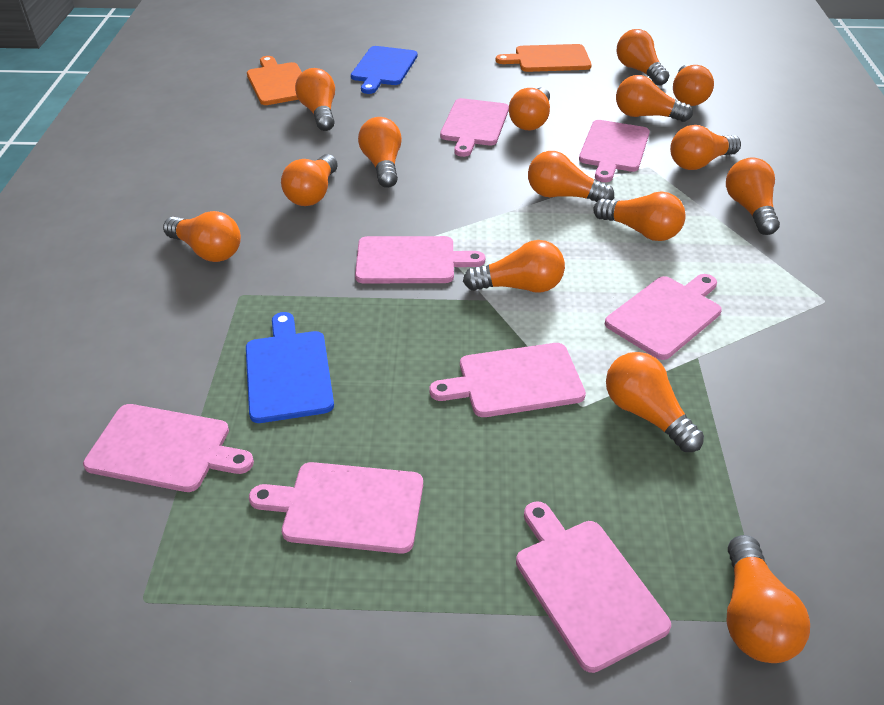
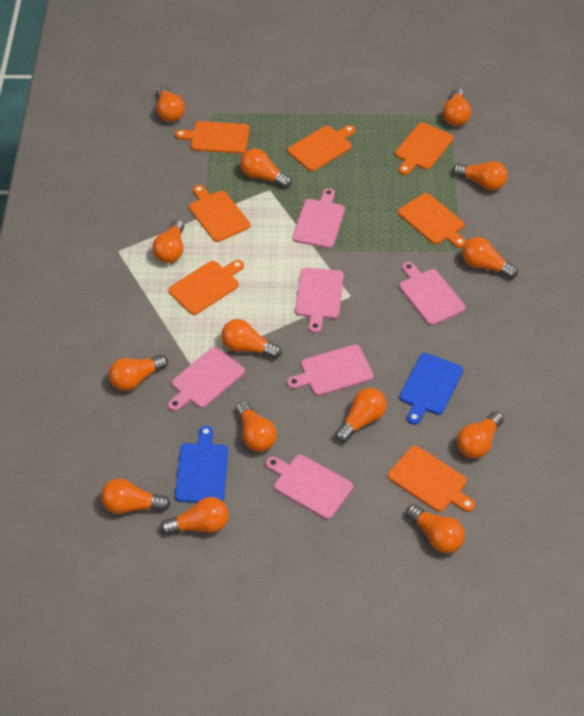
orange cutting board: [247,56,302,105] [496,44,592,72] = 2 -> [168,260,244,315] [175,121,250,154] [189,185,250,242] [287,125,356,171] [388,446,475,512] [395,122,454,175] [398,193,466,248] = 7
orange light bulb: [163,211,241,262] [281,154,338,206] [295,68,335,131] [358,117,402,188] [463,240,565,293] [509,87,550,130] [528,151,614,202] [593,192,686,241] [606,352,704,452] [616,75,693,122] [617,29,669,86] [670,125,741,170] [673,65,714,106] [726,157,780,235] [727,535,810,663] = 15 -> [101,478,171,514] [109,354,168,391] [152,219,184,263] [157,85,185,122] [160,497,229,535] [221,319,281,359] [236,401,277,452] [240,148,292,188] [335,388,387,442] [406,504,465,553] [443,88,471,126] [453,161,508,191] [457,412,504,458] [462,237,518,279] = 14
pink cutting board: [83,404,254,492] [249,462,423,554] [355,236,485,283] [430,343,586,417] [440,98,509,157] [516,501,671,673] [579,120,650,182] [605,274,722,360] = 8 -> [168,347,245,411] [266,455,353,519] [287,345,374,396] [292,188,345,248] [295,268,344,333] [399,262,465,325] = 6

